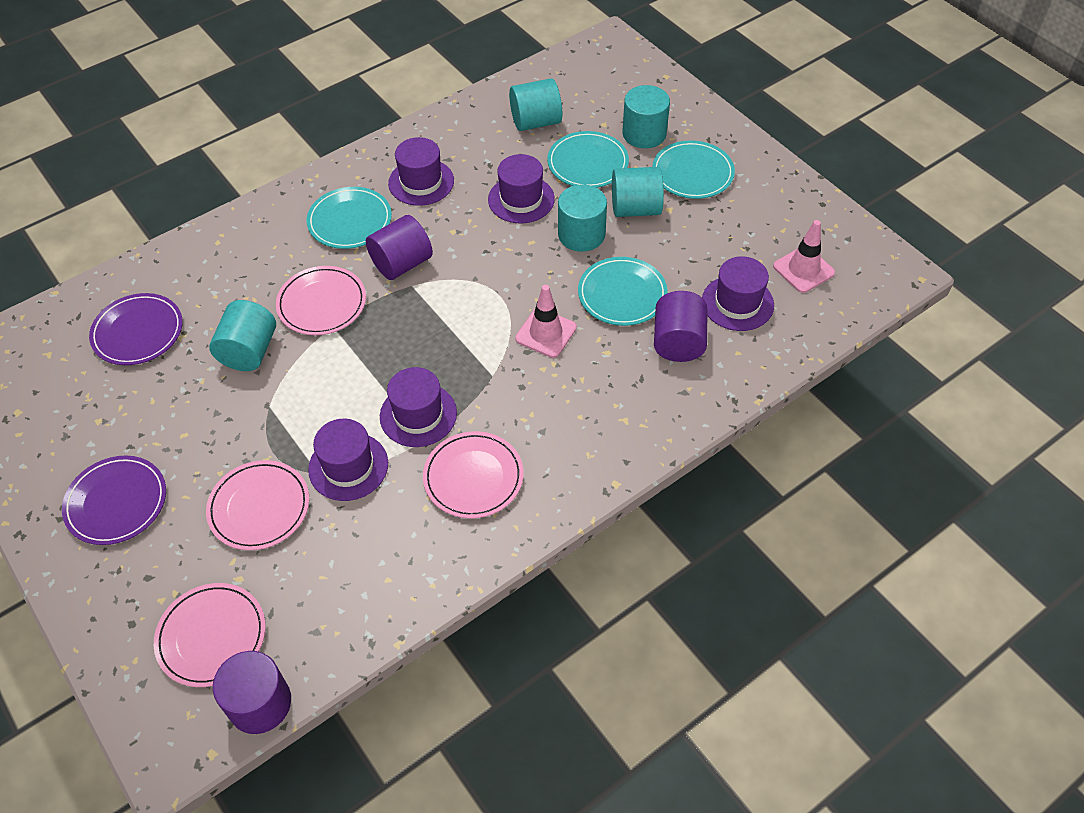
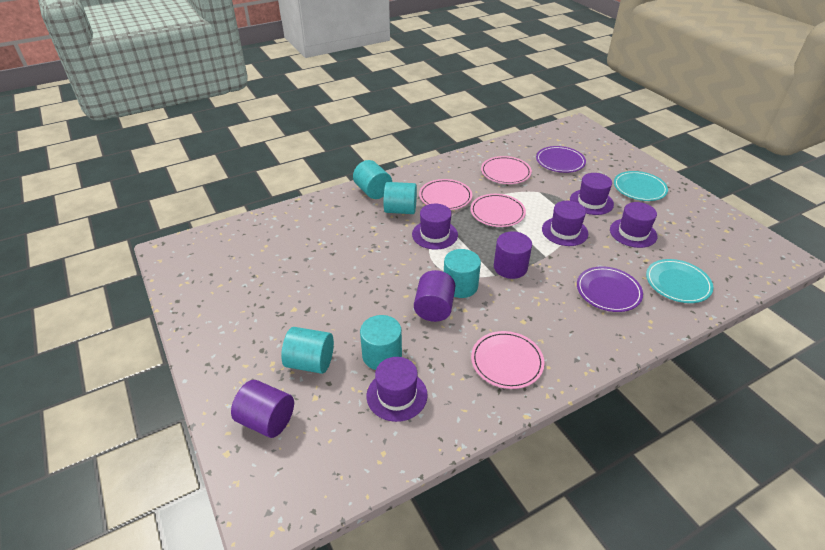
pink traffic cone: [515,285,577,358] [773,220,835,293] = 2 -> none = 0
turquoise plate: [307,187,392,249] [547,131,629,188] [578,257,668,326] [652,141,735,199] = 4 -> [614,171,668,201] [646,259,713,303] = 2

